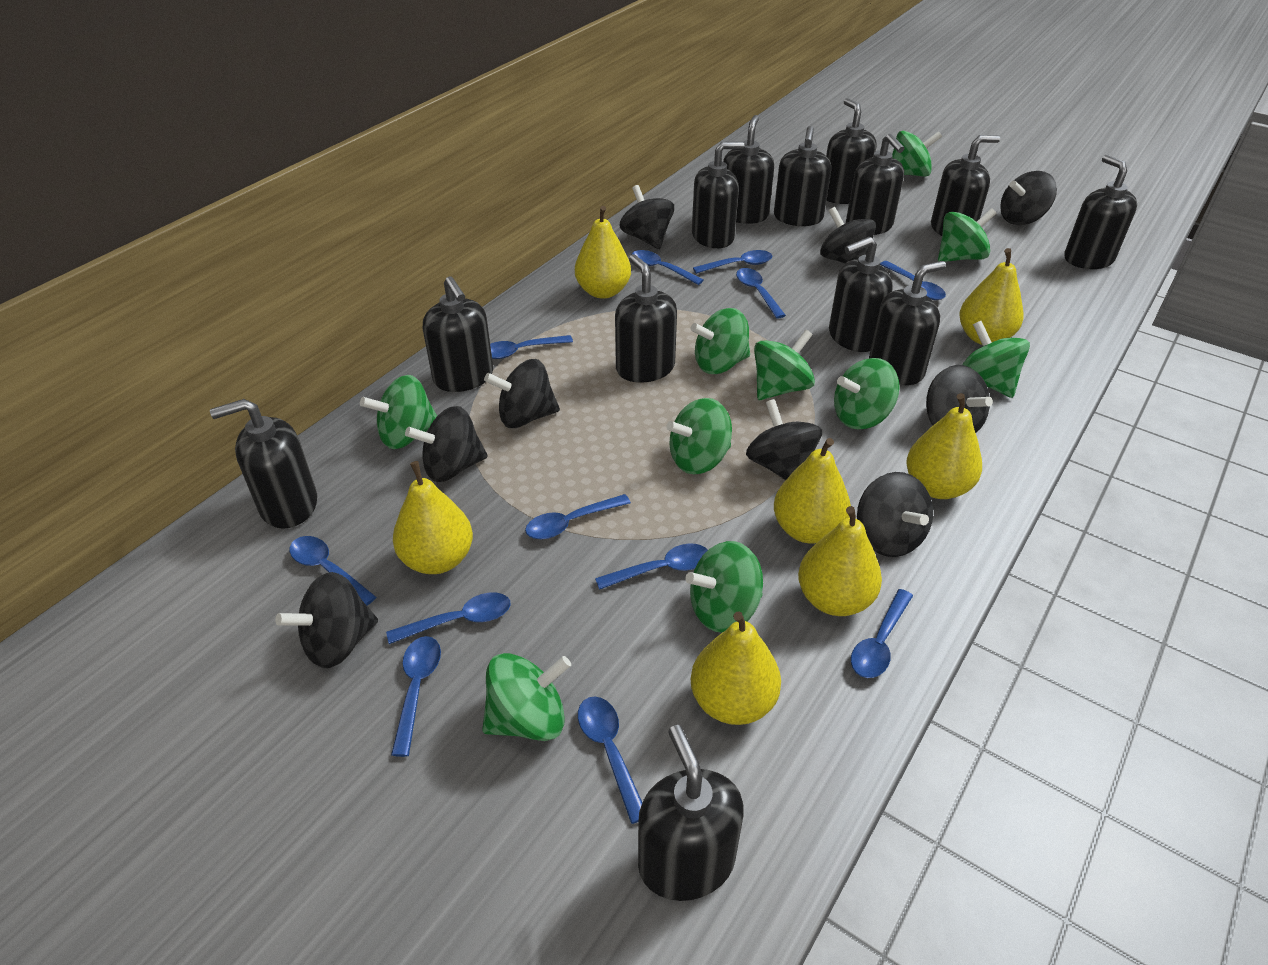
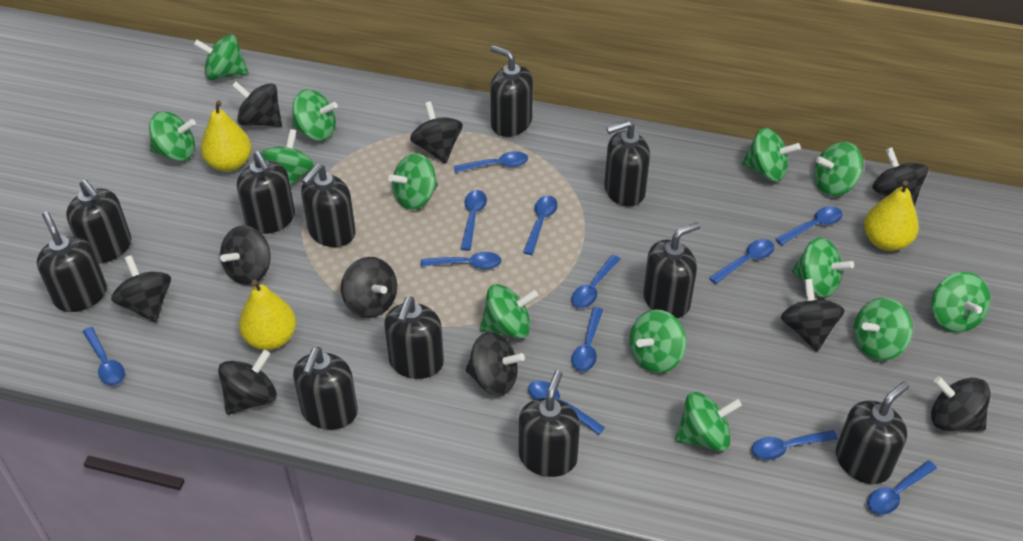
black soap dispenser: [210,399,317,529] [423,277,493,392] [615,254,677,383] [638,725,744,901] [692,142,744,248] [723,115,774,224] [774,126,831,226] [826,98,876,204] [829,237,893,352] [846,134,905,235] [869,261,946,385] [931,135,1000,236] [1064,155,1137,269] = 13 -> [37,212,107,312] [66,179,132,264] [237,151,295,234] [293,347,358,430] [301,164,356,247] [384,296,444,379] [490,45,533,137] [519,370,580,477] [604,120,650,207] [643,222,700,318] [836,381,910,484] = 11
black spinning top: [275,572,378,668] [405,406,488,482] [484,359,560,428] [619,185,674,249] [746,399,822,480] [820,207,876,264] [857,472,933,557] [926,365,993,433] [1000,171,1057,225] = 9 -> [111,255,171,323] [218,350,277,415] [220,225,270,285] [232,82,282,127] [341,257,397,318] [410,101,463,164] [466,332,525,396] [781,279,845,352] [872,147,928,207] [931,376,991,431] = 10
green spinning top: [360,375,437,449] [482,653,571,741] [666,398,732,474] [685,541,763,633] [690,308,750,374] [754,330,815,400] [834,358,900,429] [892,131,942,177] [938,208,996,262] [962,321,1030,398] = 10 -> [149,111,196,161] [194,35,249,80] [261,129,315,186] [292,89,338,141] [388,153,438,210] [480,284,538,339] [629,310,686,373] [675,392,742,451] [742,128,801,182] [792,237,854,298] [814,142,863,196] [854,298,913,361] [931,272,991,332] = 13
yellow pear: [393,461,473,574] [575,206,631,299] [691,612,781,725] [774,438,851,544] [798,506,882,616] [906,393,982,499] [959,248,1024,345] = 7 -> [201,101,251,172] [239,280,296,350] [864,181,919,251] = 3

